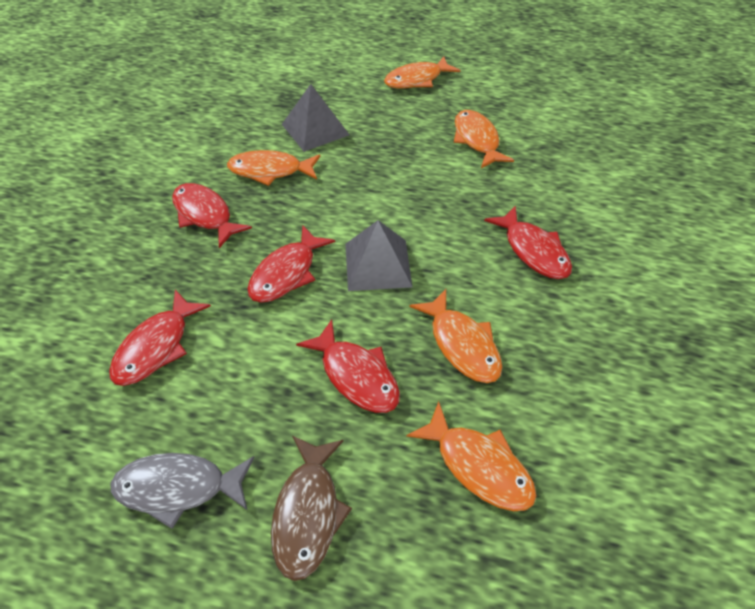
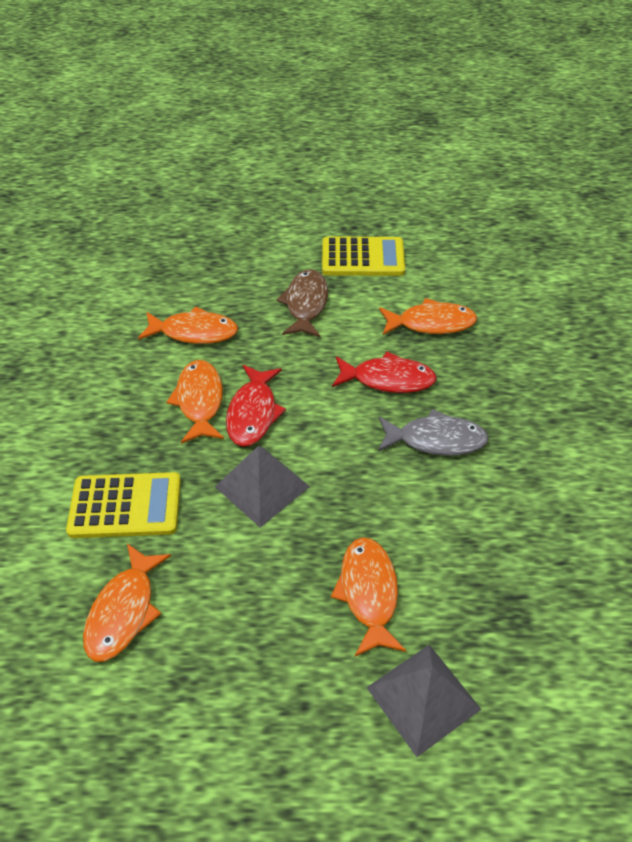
red fish: [109,290,211,386] [172,183,252,248] [247,225,335,303] [296,319,400,413] [484,205,572,279] = 5 -> [226,365,286,446] [332,351,437,393] = 2
yellow calculator: none = 0 -> [66,472,181,538] [322,236,405,276] = 2

